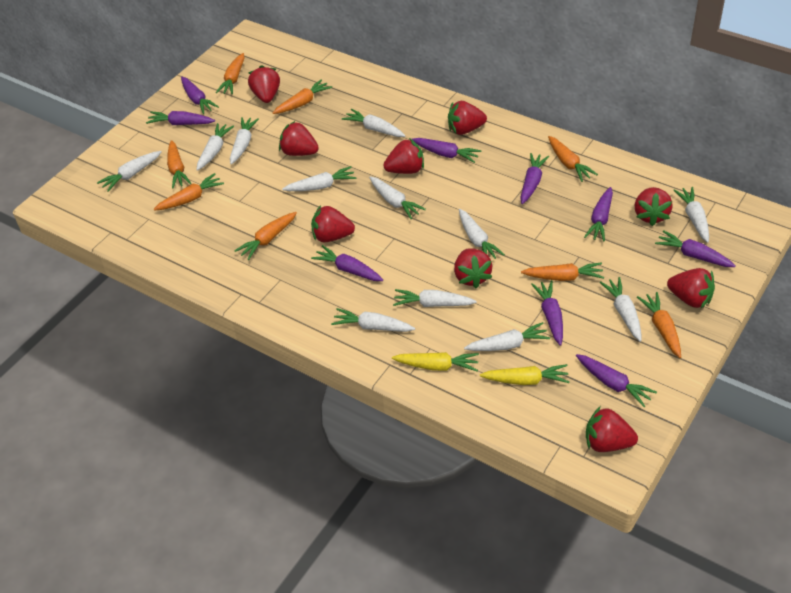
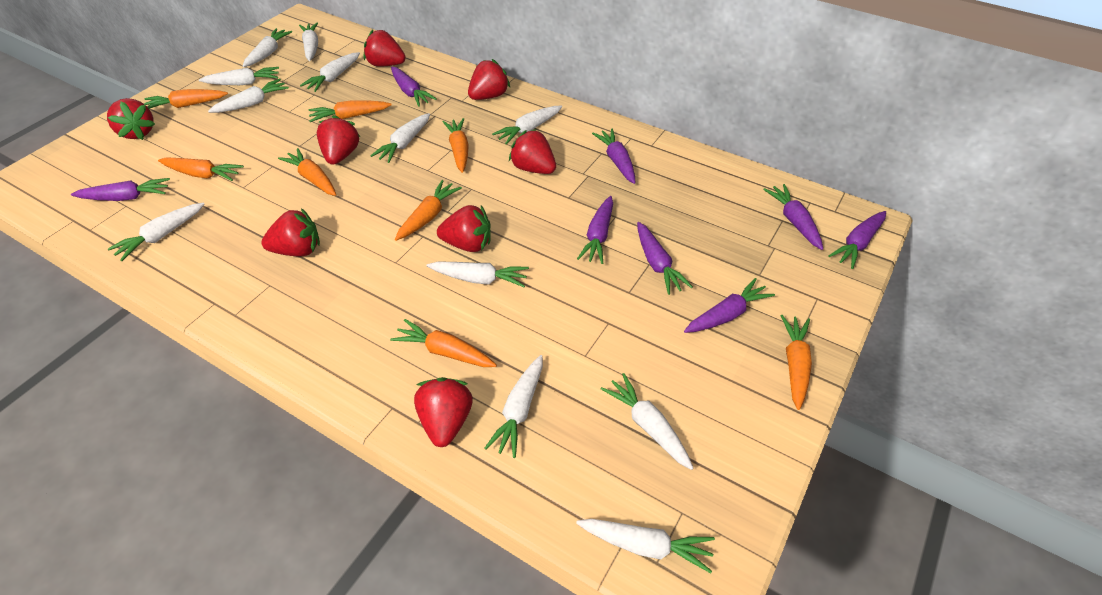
purple carrot: [146,111,215,125] [181,77,219,114] [311,245,383,281] [412,138,481,163] [520,153,549,204] [531,280,563,346] [576,354,657,407] [584,187,613,242] [655,230,736,267] = 9 -> [71,178,170,201] [391,67,437,107] [577,196,613,264] [592,129,635,184] [637,222,693,295] [684,278,775,333] [763,184,823,250] [828,211,886,269] = 8
red strawberry: [248,65,280,103] [279,121,319,156] [311,205,355,242] [383,138,424,174] [448,101,487,135] [454,248,493,288] [586,406,638,452] [635,187,673,226] [667,268,715,308] = 9 -> [107,98,155,140] [261,208,320,256] [317,115,360,165] [364,30,406,66] [414,377,473,447] [437,205,491,252] [468,59,510,100] [509,129,556,174] = 8
yellow carrot: [392,352,479,372] [480,364,569,385] = 2 -> none = 0

